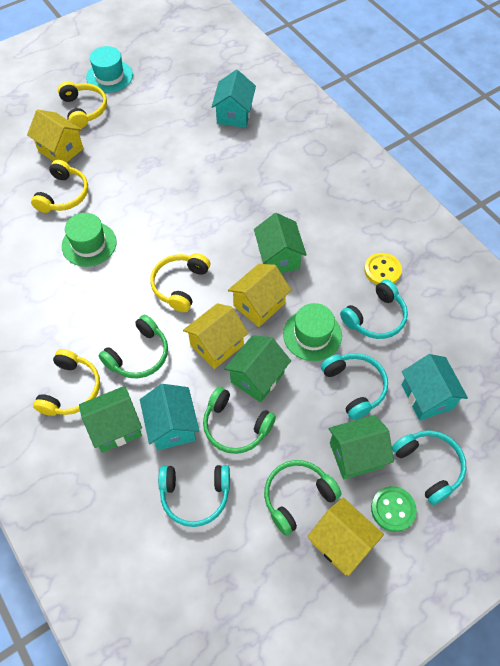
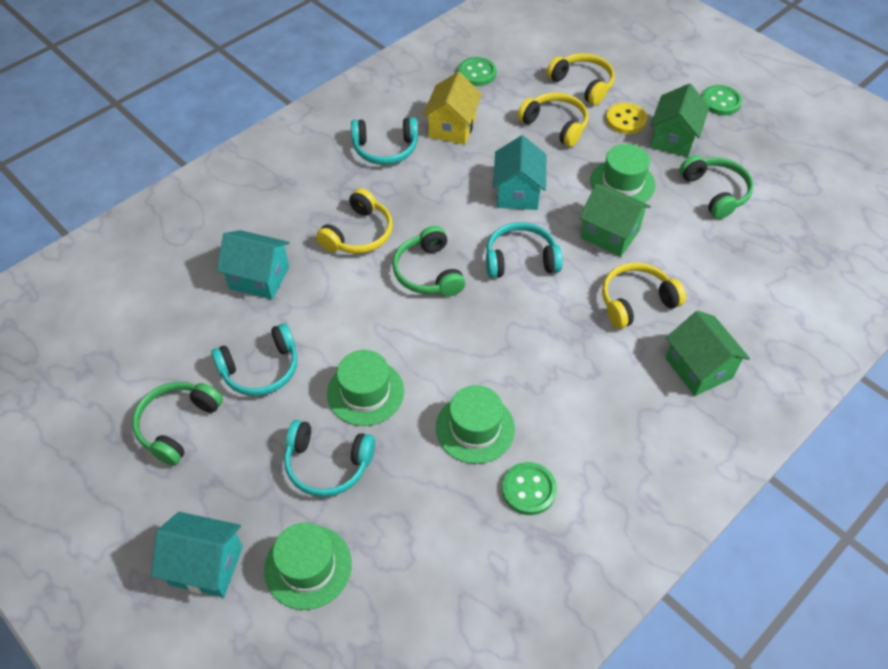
green button: [371,486,417,532] = 1 -> [458,57,497,86] [502,462,557,515] [702,85,742,115] = 3
green hat: [62,213,117,267] [283,303,342,361] = 2 -> [264,523,352,610] [327,350,404,426] [436,385,515,464] [590,144,655,203] = 4
green house: [79,386,142,453] [224,335,291,403] [254,213,307,273] [328,415,394,480] = 4 -> [579,184,651,257] [650,83,709,157] [665,311,750,396] = 3
turquoise hat: [86,46,133,93] = 1 -> none = 0
yellow house: [27,109,83,163] [183,303,248,369] [228,264,291,327] [307,498,384,576] = 4 -> [423,72,482,145] = 1

